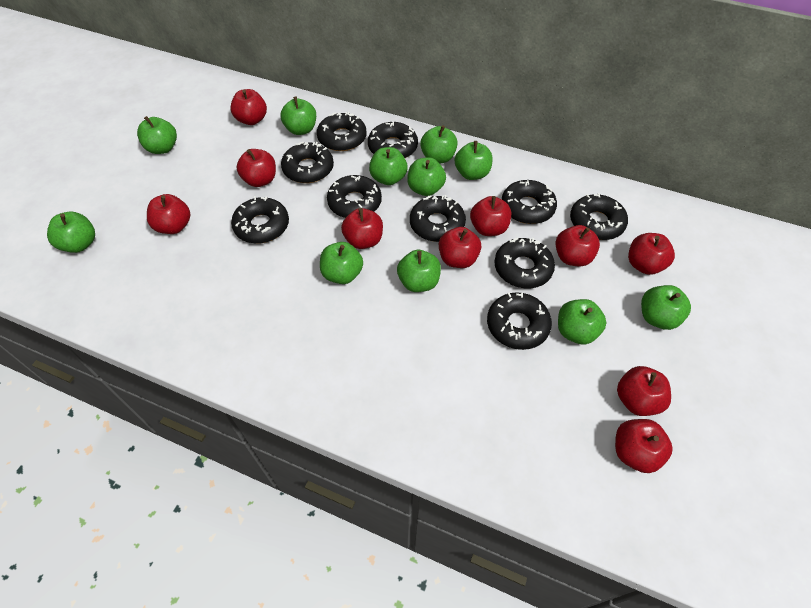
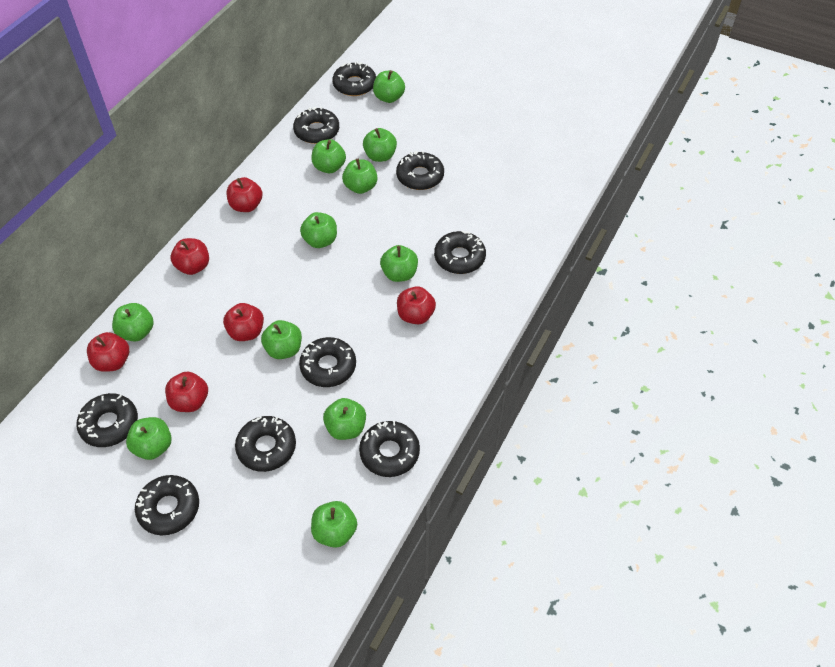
black donut: [231,196,289,244] [281,142,334,183] [317,112,367,151] [327,175,382,218] [368,122,418,158] [410,195,466,242] [487,292,552,350] [494,237,555,288] [502,180,557,224] [570,193,628,240] = 10 -> [77,393,138,447] [135,475,199,535] [235,416,296,472] [293,107,339,144] [299,337,356,387] [332,61,376,96] [359,421,420,477] [396,151,444,190] [434,230,486,274] = 9
red apple: [147,194,190,234] [230,89,267,125] [236,149,276,187] [341,208,383,249] [439,227,481,268] [470,196,511,236] [555,225,600,267] [615,419,673,473] [617,366,671,416] [628,233,675,275] = 10 -> [87,332,129,372] [165,372,208,412] [171,238,209,275] [223,303,264,341] [227,177,263,212] [397,286,436,324] = 6

